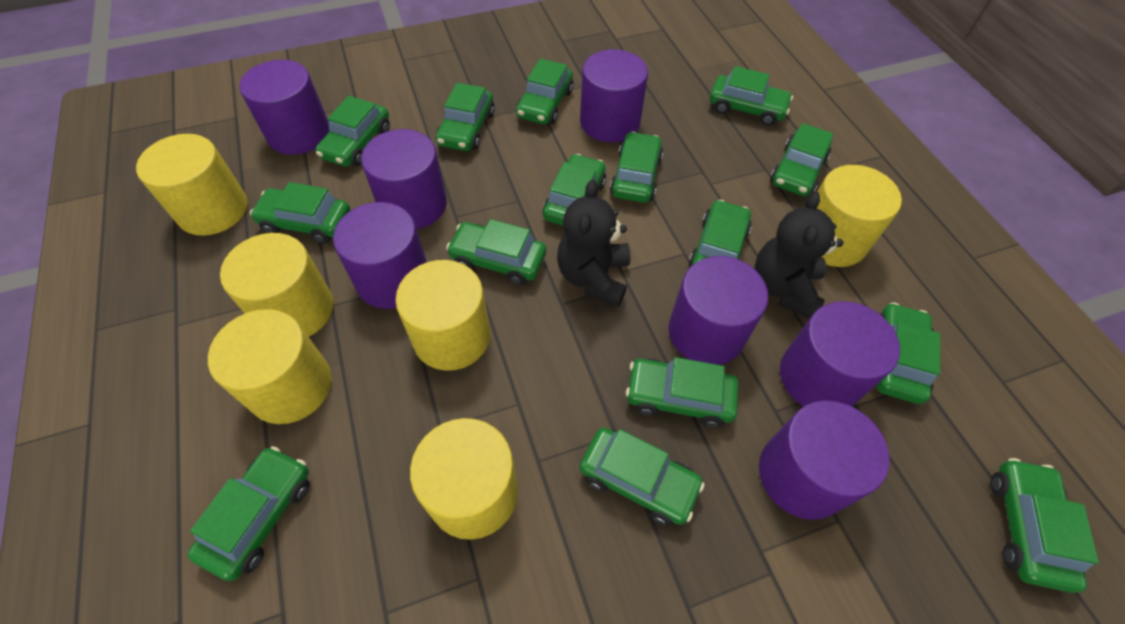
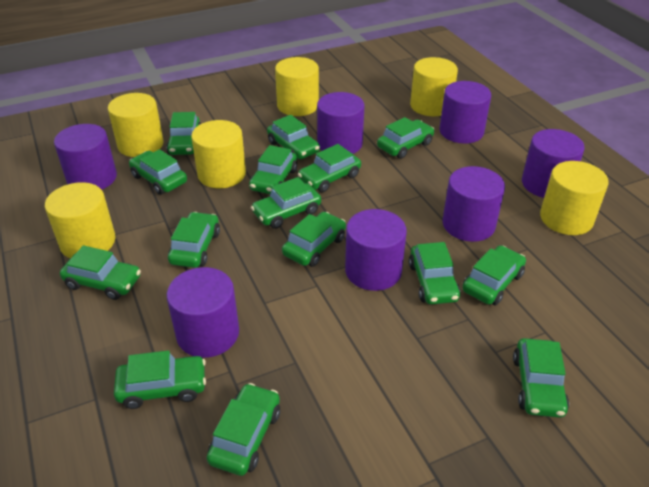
black teddy bear: [557,180,631,307] [754,191,843,319] = 2 -> none = 0

